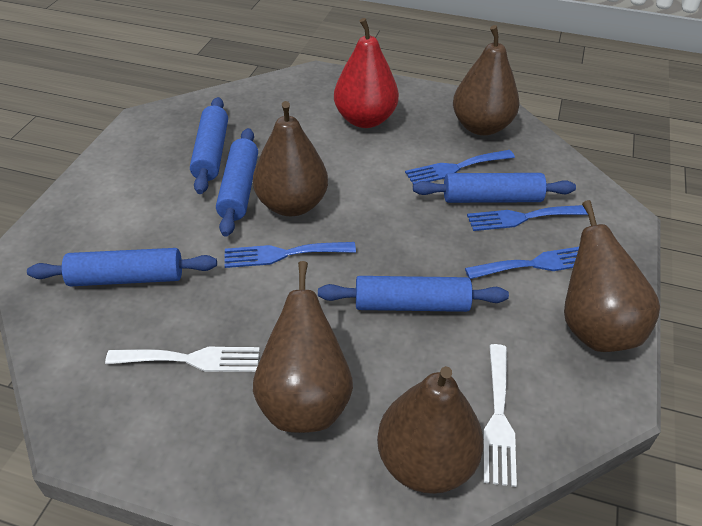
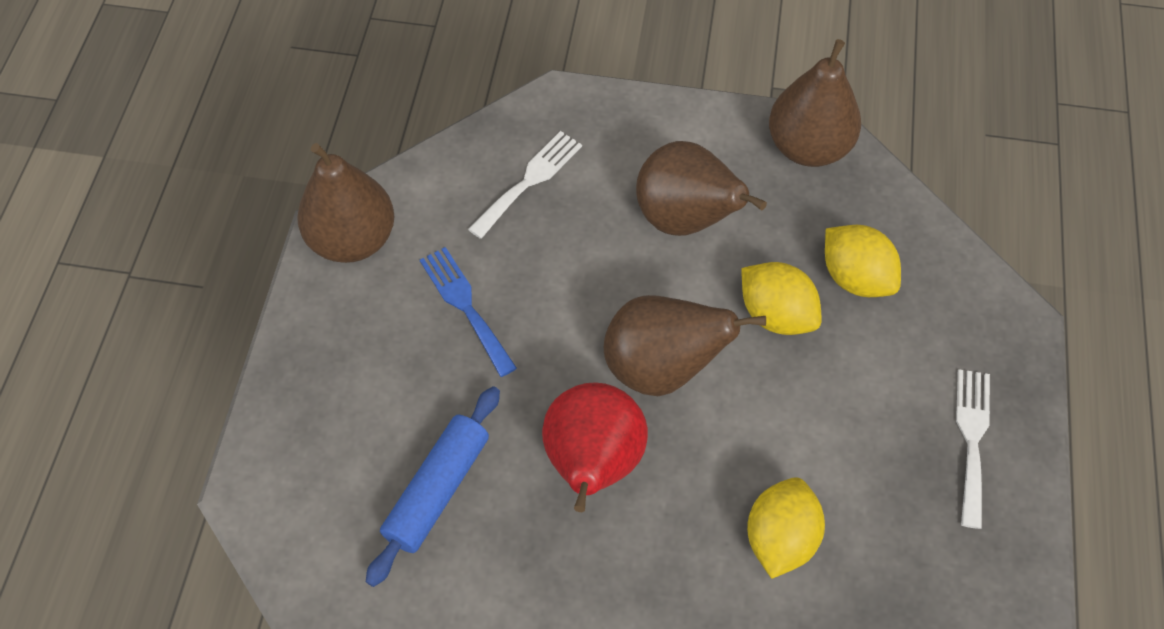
blue fork: [225,242,356,268] [405,150,515,185] [465,247,579,279] [467,205,588,231] = 4 -> [420,247,517,377] = 1
blue rolling pin: [27,248,217,287] [190,97,228,194] [216,128,258,237] [318,276,509,312] [413,173,576,203] = 5 -> [366,386,500,587] = 1
brown pear: [253,101,328,216] [253,261,353,433] [377,366,484,494] [453,25,520,136] [564,200,660,352] = 5 -> [297,143,394,263] [604,295,766,396] [636,141,767,236] [769,39,861,167] = 4
yellow lemon: none = 0 -> [742,262,822,335] [747,477,825,579] [825,225,901,297] = 3

